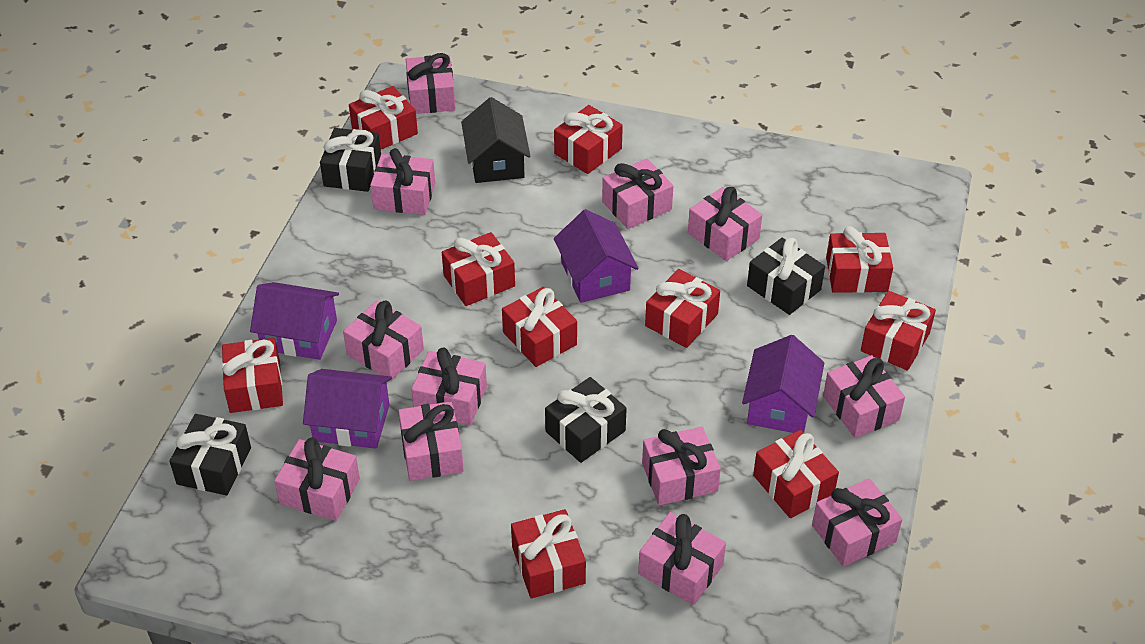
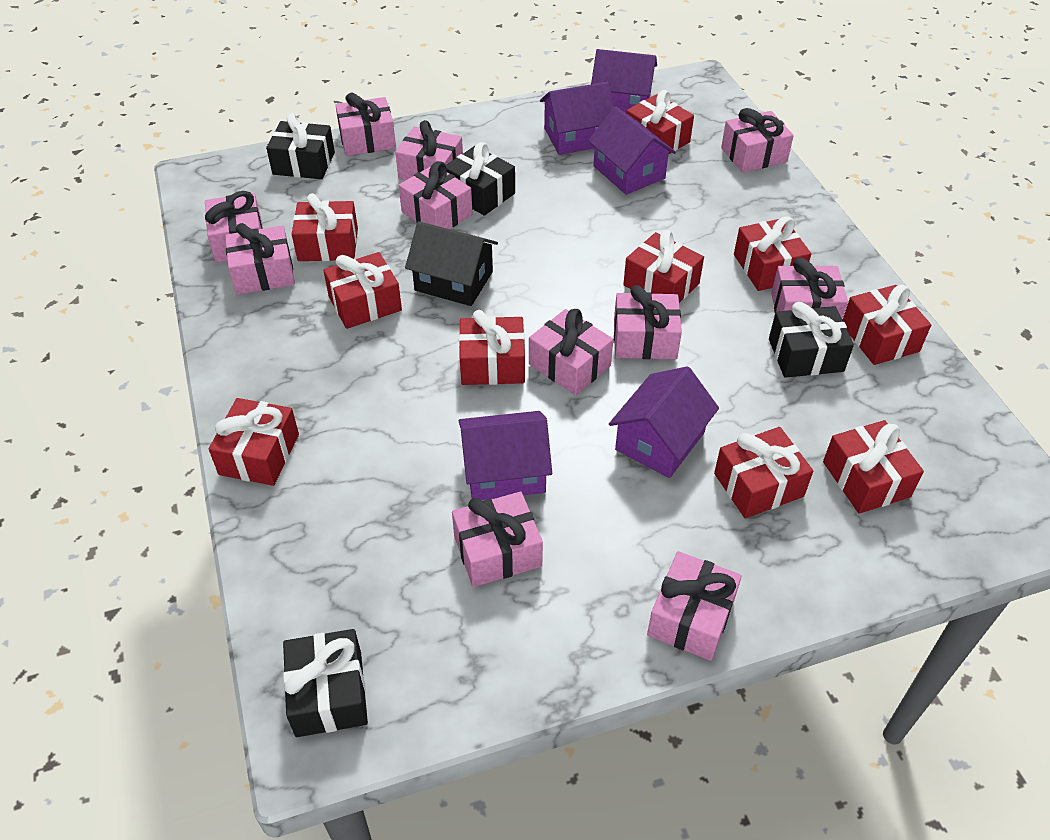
pink gift: [274,437,360,521] [343,301,424,381] [370,148,435,215] [398,401,464,481] [406,53,456,114] [411,347,487,425] [602,159,673,229] [638,512,726,605] [642,427,721,505] [688,187,762,261] [812,478,902,567] [823,355,905,438] = 12 -> [205,191,263,262] [225,223,295,295] [335,93,396,156] [395,120,463,181] [399,161,473,229] [452,492,543,587] [529,309,613,395] [614,285,682,359] [647,551,742,661] [721,108,794,173] [771,258,848,319] = 11
purple house: [250,282,339,360] [303,369,392,449] [554,209,639,303] [742,335,824,433] = 4 -> [459,411,552,500] [540,82,614,155] [588,107,676,195] [591,49,657,113] [609,366,719,478] = 5

